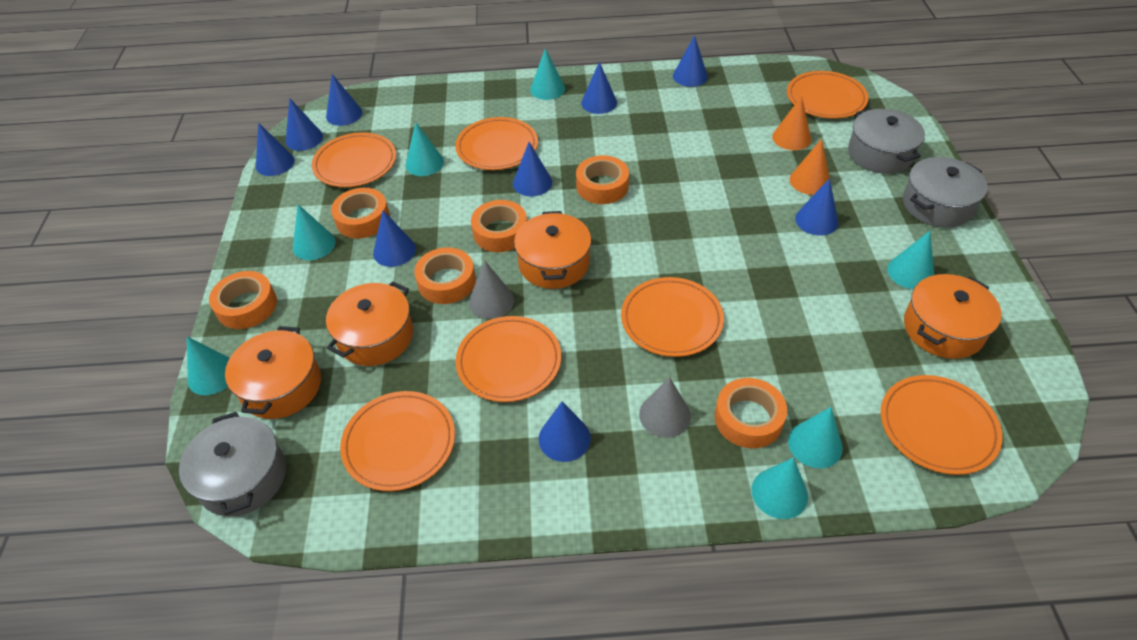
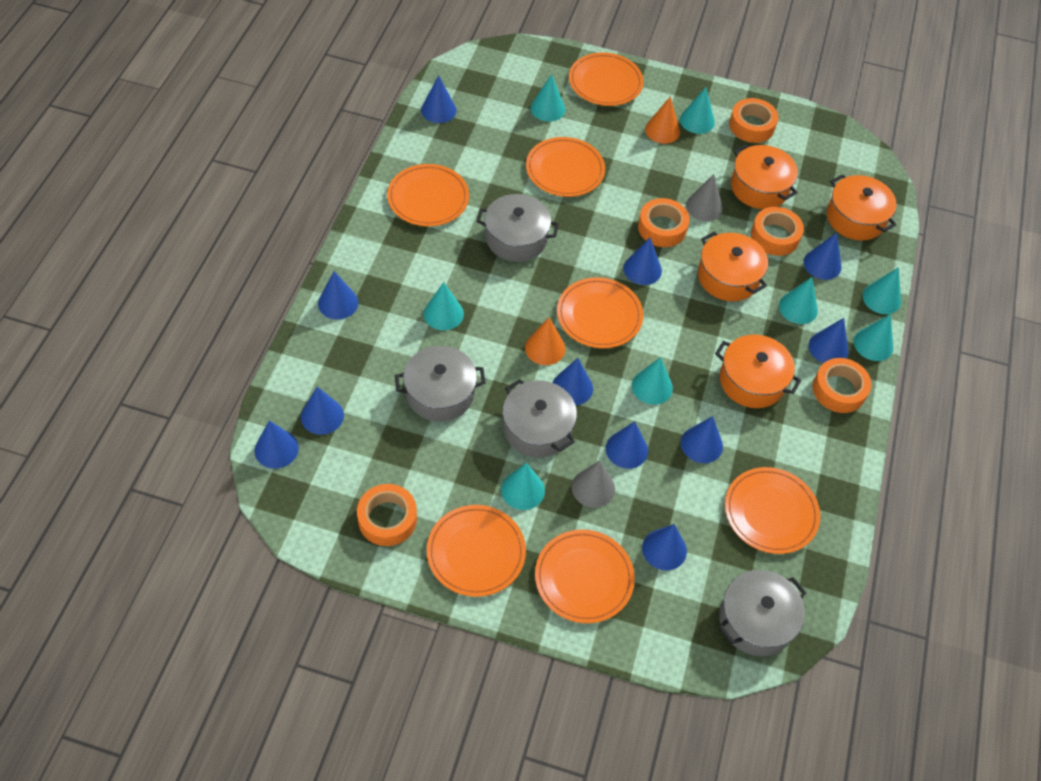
blue cone: [256,122,295,176] [286,98,323,151] [326,74,362,126] [373,211,416,267] [513,142,552,196] [539,401,591,462] [581,62,617,114] [673,35,708,87] [795,178,839,235] = 9 -> [255,420,299,469] [301,387,344,435] [318,271,358,320] [421,75,457,123] [553,358,593,405] [606,421,648,469] [623,238,662,285] [642,524,687,571] [681,416,723,463] [804,233,842,280] [809,318,848,363] = 11
grey pot: [179,412,286,516] [848,108,925,174] [903,157,988,228] = 3 -> [395,346,486,422] [476,194,559,262] [502,379,577,458] [718,570,806,656] = 4
orange tape: [209,271,277,329] [331,188,390,239] [414,247,476,304] [471,200,527,252] [576,155,629,204] [715,378,787,448] = 6 -> [357,484,417,546] [638,198,690,247] [729,98,778,143] [751,207,804,256] [813,358,871,413] = 5
turquoise cone: [187,337,230,395] [293,204,336,260] [405,122,444,176] [530,48,565,100] [752,457,808,519] [788,407,843,468] [887,231,934,289] = 7 -> [424,282,464,330] [501,463,545,510] [530,74,565,122] [632,357,673,405] [680,87,715,134] [779,277,818,324] [854,314,893,361] [863,267,901,314] = 8

